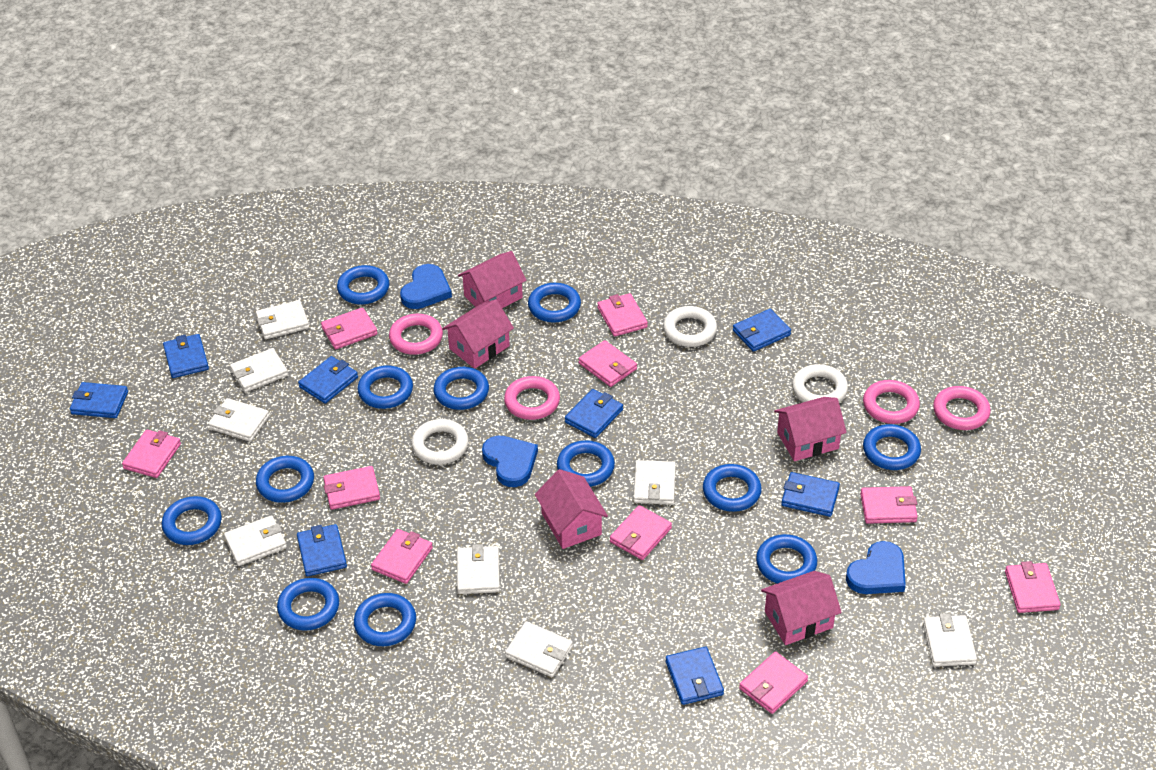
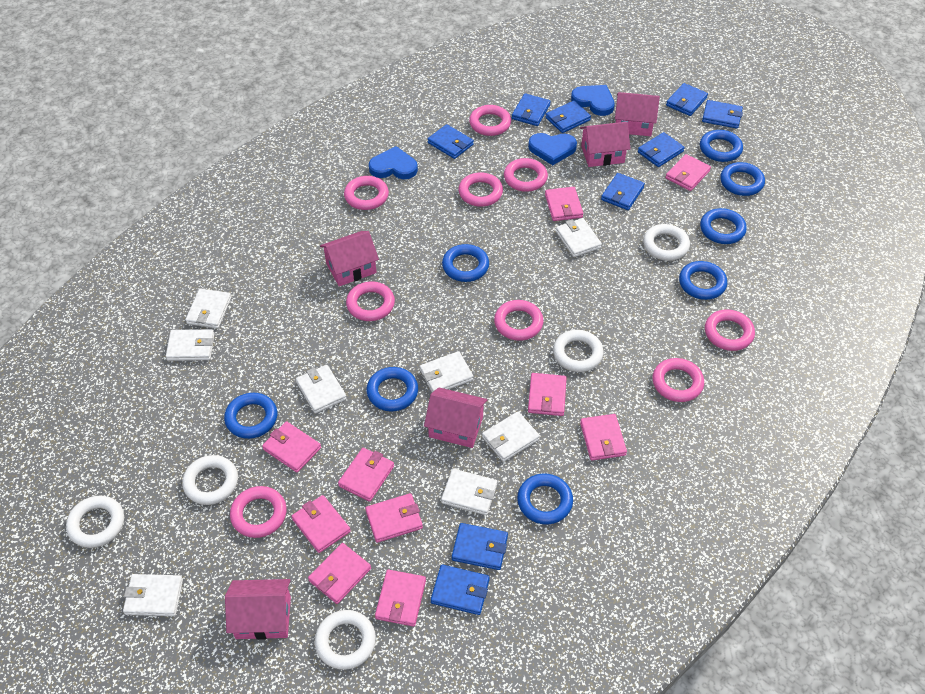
blue ring: [162,496,222,545] [256,456,314,503] [277,578,339,631] [337,265,389,304] [354,593,416,646] [357,366,413,409] [433,367,489,410] [528,283,581,323] [557,440,615,487] [703,464,762,512] [756,534,817,584] [863,424,921,470] = 12 -> [224,393,277,439] [367,367,418,411] [442,244,489,282] [517,474,573,524] [679,261,727,300] [700,130,743,162] [700,208,747,244] [720,162,765,196] = 8
blue wallet: [70,382,128,418] [163,334,209,378] [297,524,347,576] [298,356,358,404] [565,389,623,438] [665,647,724,705] [733,309,791,352] [781,472,840,517] = 8 -> [428,124,474,159] [431,564,490,615] [452,523,508,570] [512,93,550,126] [546,101,591,133] [601,173,645,210] [638,132,685,167] [666,83,708,116] [702,100,743,129] = 9
pink ring: [389,314,443,355] [504,376,560,420] [863,380,920,424] [933,386,991,430] = 4 -> [230,486,287,538] [344,176,389,210] [346,281,395,321] [459,172,503,207] [469,105,511,136] [494,300,544,341] [504,158,548,192] [653,358,704,402] [705,309,755,351] = 9
white ring: [411,419,469,464] [663,306,717,347] [792,364,848,403] = 3 -> [66,496,124,548] [182,455,238,505] [315,610,376,670] [553,330,604,372] [643,224,690,261] = 5

